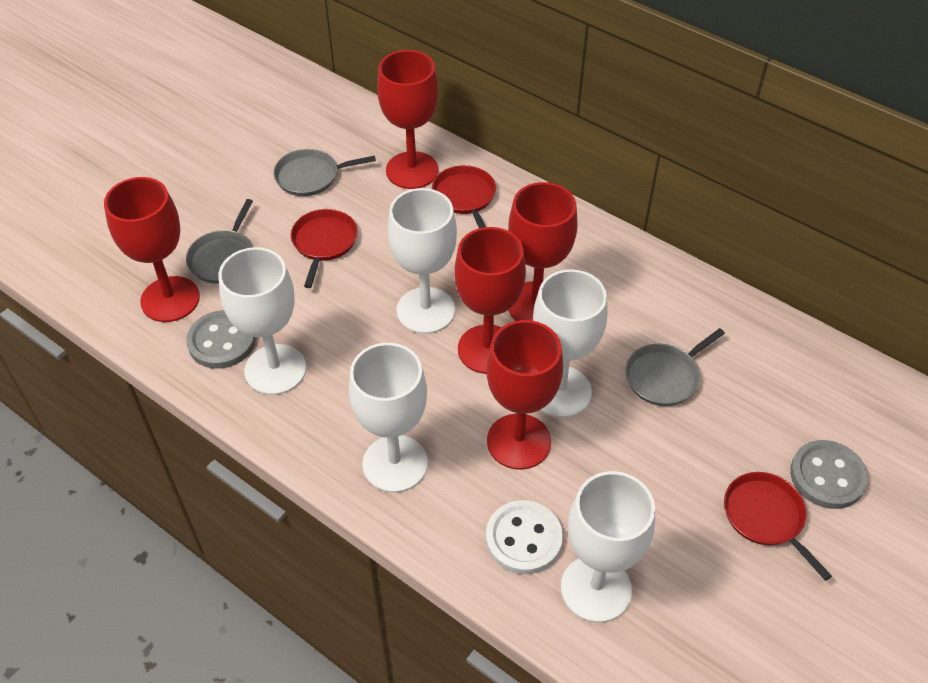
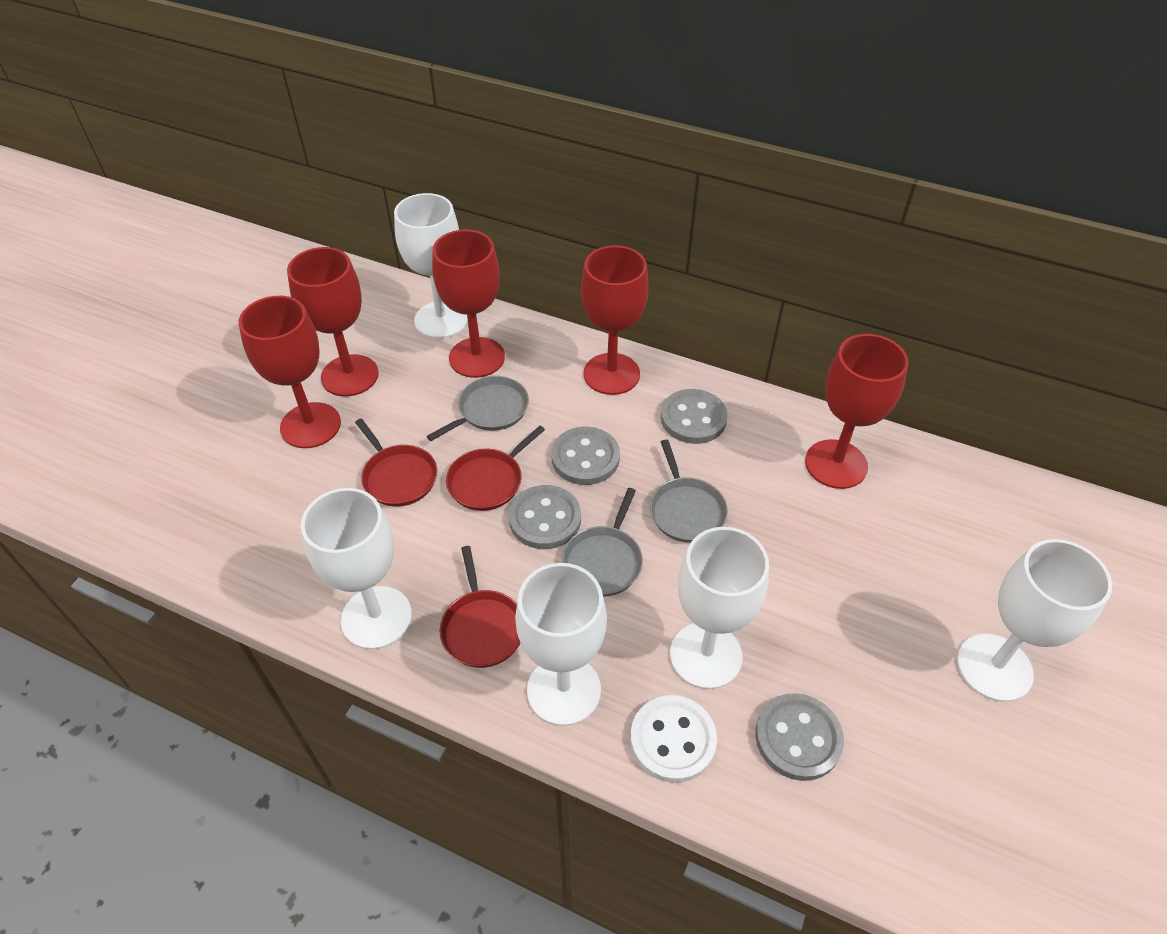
grey button: [186,310,256,369] [790,440,868,509] = 2 -> [509,485,581,549] [551,427,620,485] [661,389,728,444] [755,693,844,781] = 4

